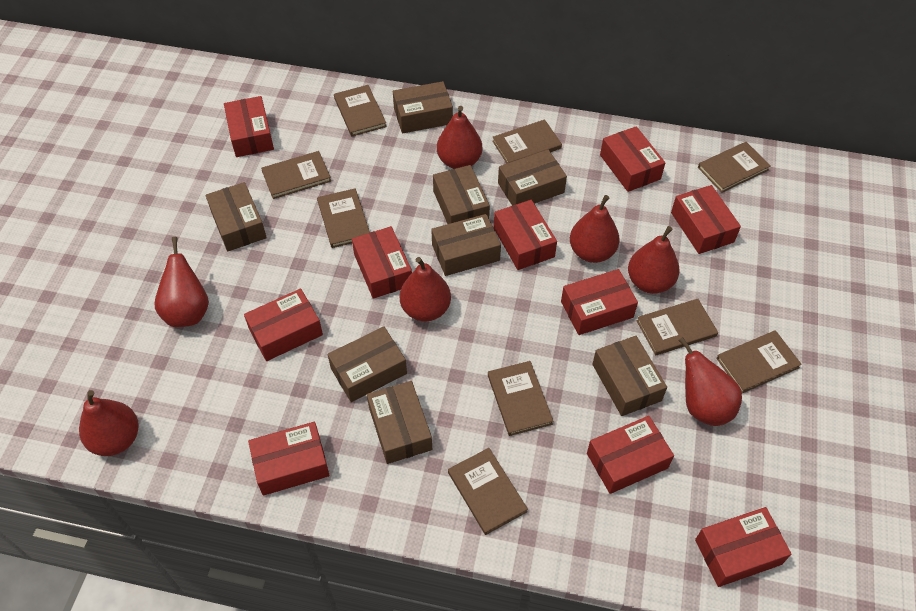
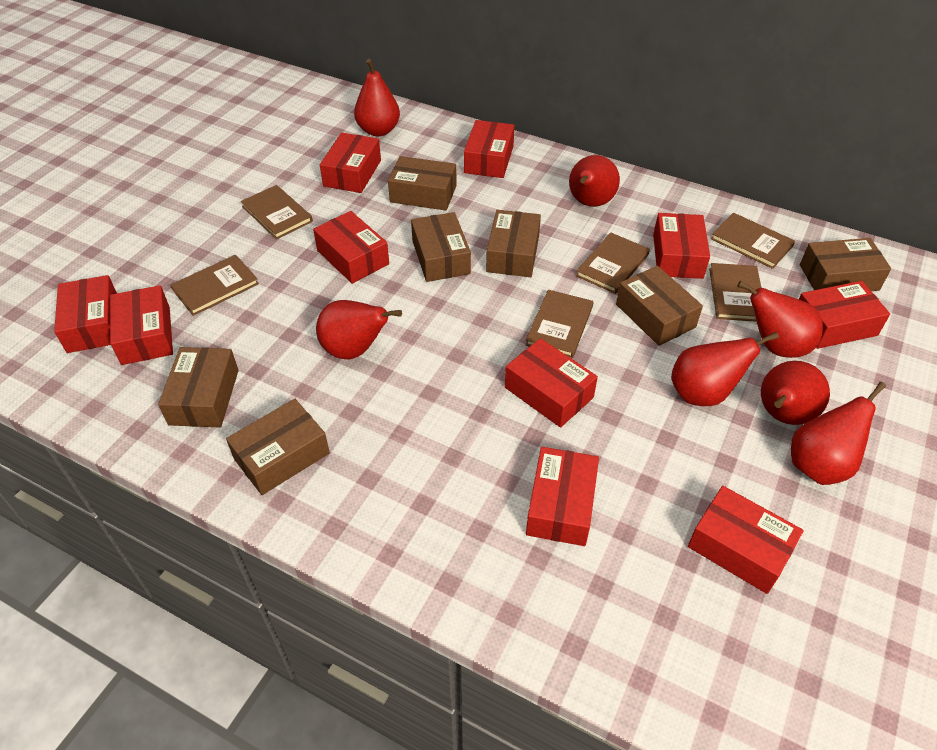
brown book: [261,151,331,199] [317,188,370,248] [334,85,387,136] [448,448,528,535] [488,361,553,436] [492,119,562,163] [637,299,718,355] [698,142,770,193] [716,330,802,393] = 9 -> [171,255,259,316] [241,185,313,239] [525,290,593,358] [576,232,650,294] [709,263,761,322] [711,213,795,269] = 6
brown box: [206,182,267,252] [327,326,407,402] [367,381,432,464] [393,81,453,133] [431,214,501,276] [433,165,490,224] [498,150,567,205] [592,336,667,416] = 8 -> [158,347,239,427] [226,399,330,495] [388,156,457,211] [411,212,471,282] [486,210,541,277] [616,266,703,346] [800,238,891,291] = 7

